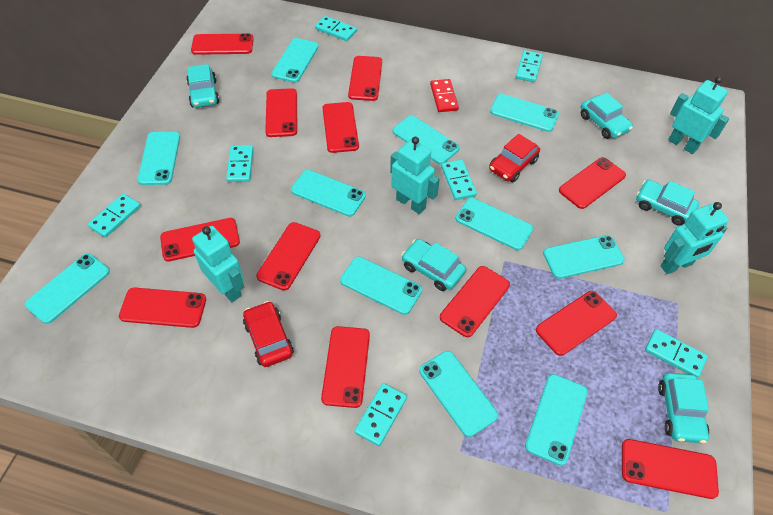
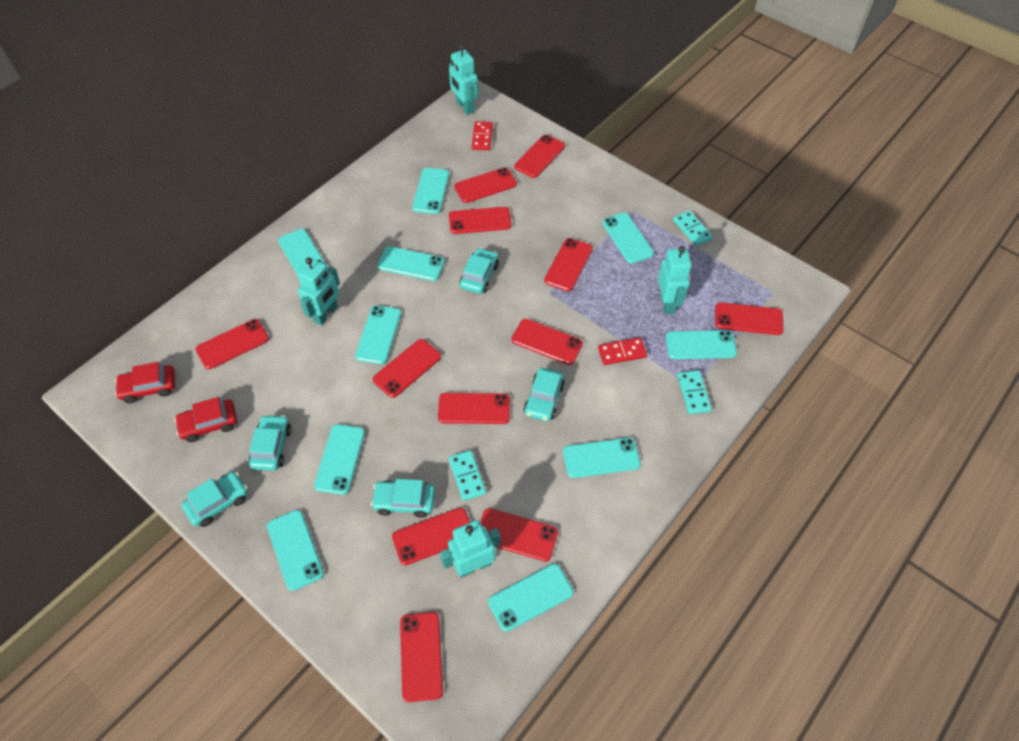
red domino: [430,79,459,112] = 1 -> [472,121,493,150] [598,337,647,365] = 2
turquoise domino: [88,194,141,238] [226,145,254,182] [315,16,357,41] [354,383,407,446] [441,160,477,200] [516,50,543,82] [645,329,708,378] = 7 -> [449,450,486,501] [673,211,713,246] [677,370,711,414] = 3
turquoise phone: [25,253,110,324] [137,132,180,185] [271,38,319,83] [291,170,366,217] [340,257,422,315] [392,115,460,164] [419,351,498,437] [456,198,533,250] [490,94,559,132] [525,374,588,466] [543,235,625,279] = 11 -> [267,510,324,591] [278,229,328,276] [314,424,365,495] [355,305,401,364] [377,246,445,281] [412,168,449,214] [488,563,573,632] [563,437,641,478] [602,213,654,264] [666,330,737,359] = 10

